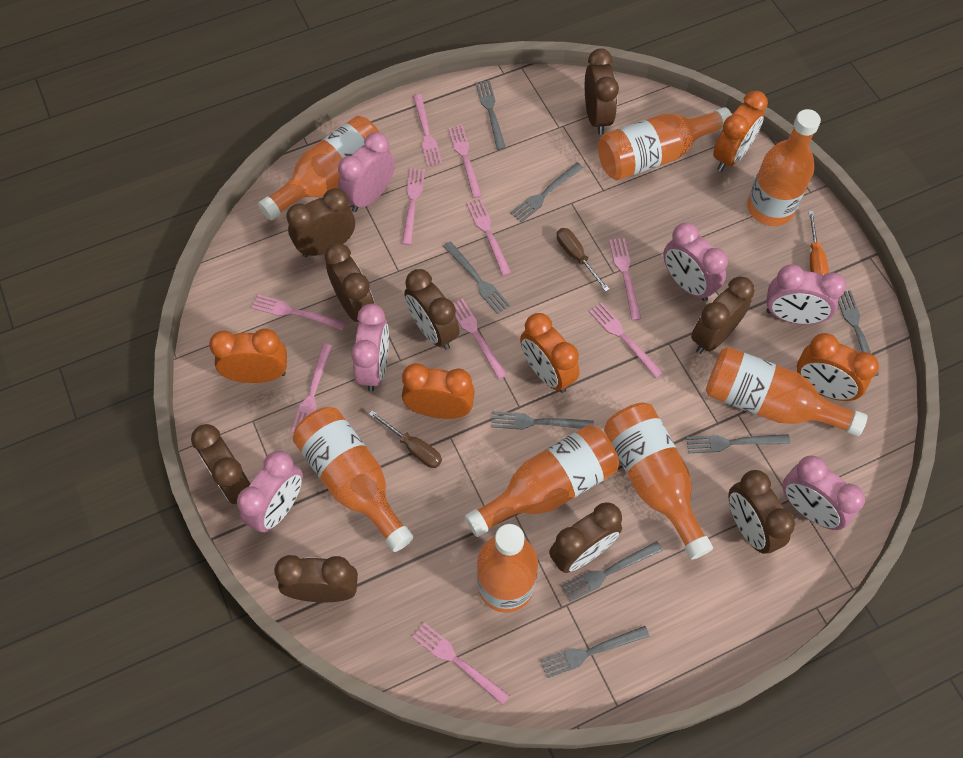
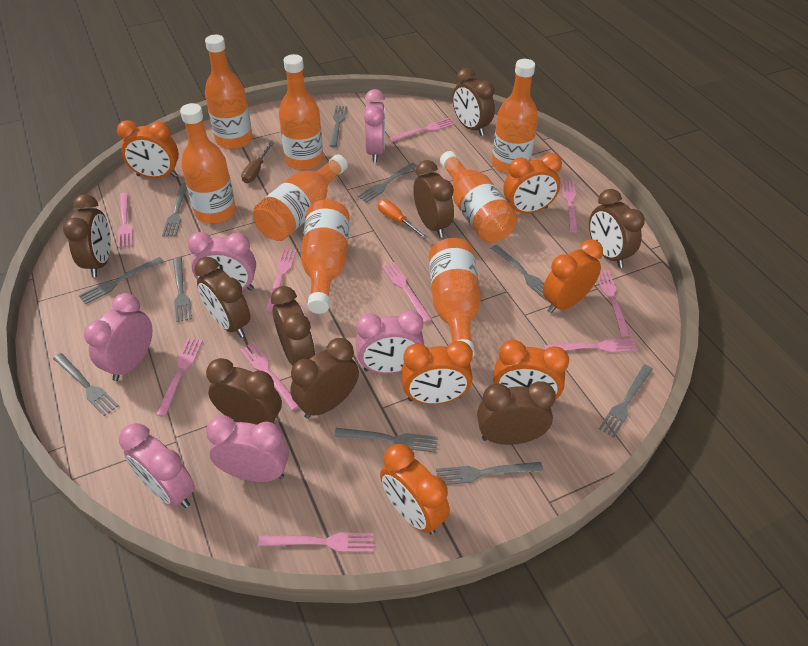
brown screwdriver: [369,410,442,468] [557,228,610,292] = 2 -> [241,142,274,183] = 1
grey fork: [443,241,510,314] [476,80,506,150] [492,411,594,430] [511,163,583,223] [540,626,650,678] [561,541,663,602] [686,434,790,453] [838,290,879,376] = 8 -> [53,353,119,416] [79,257,164,304] [162,182,187,237] [173,257,192,322] [329,106,347,147] [334,428,438,453] [357,163,417,203] [436,462,543,485] [491,245,546,300] [599,365,653,438] = 10
orange clock: [209,328,287,383] [402,363,475,419] [520,313,580,393] [713,91,768,171] [797,333,879,401] = 5 -> [117,120,179,178] [380,444,450,535] [401,341,473,404] [493,340,569,400] [503,153,562,214] [543,240,603,314] = 6

